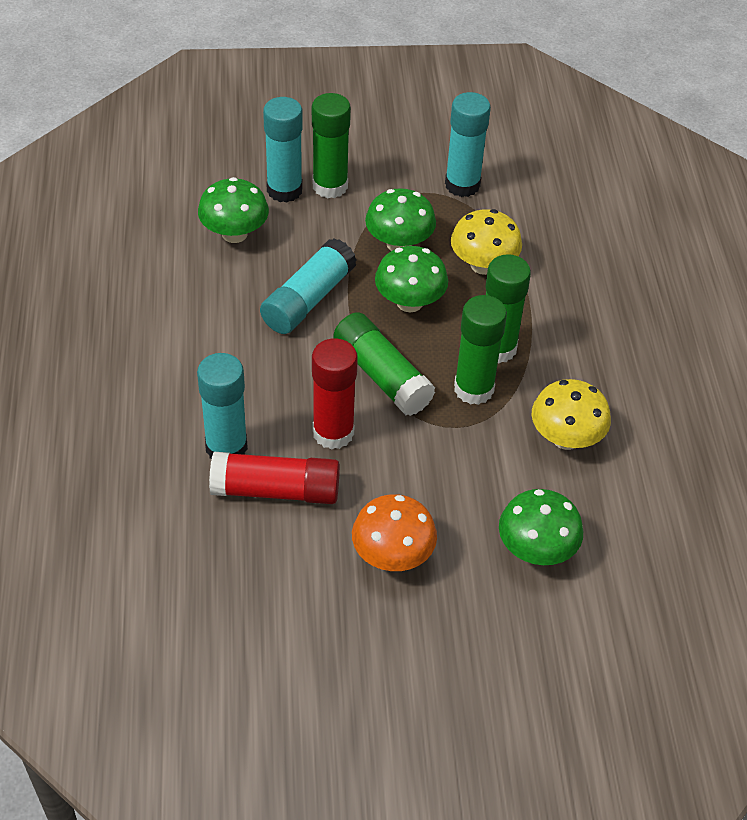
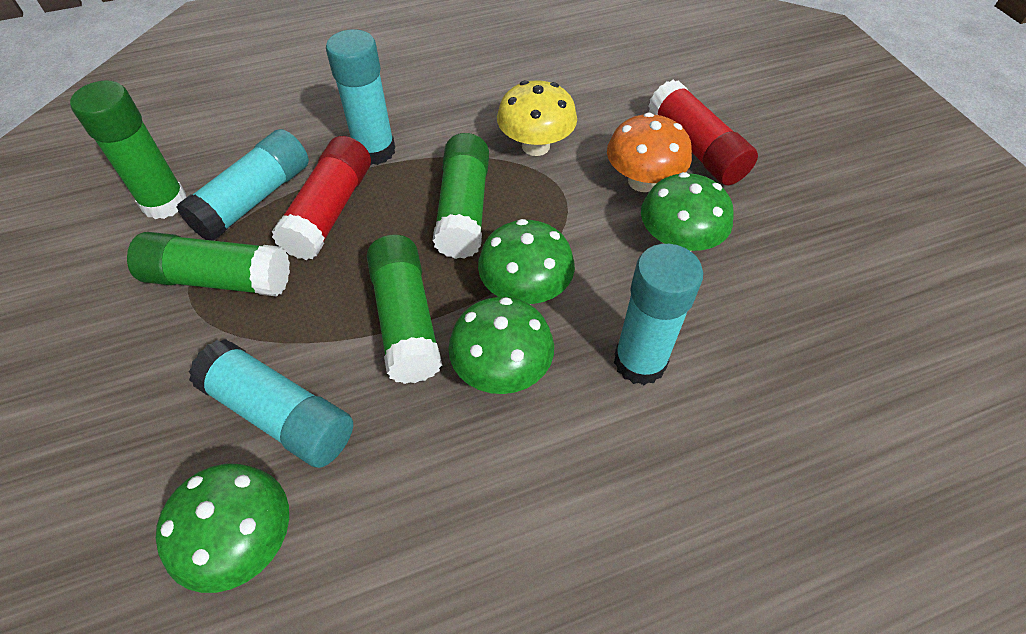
yellow mushroom: [451,209,522,275] [532,379,611,450] = 2 -> [497,80,577,156] = 1

